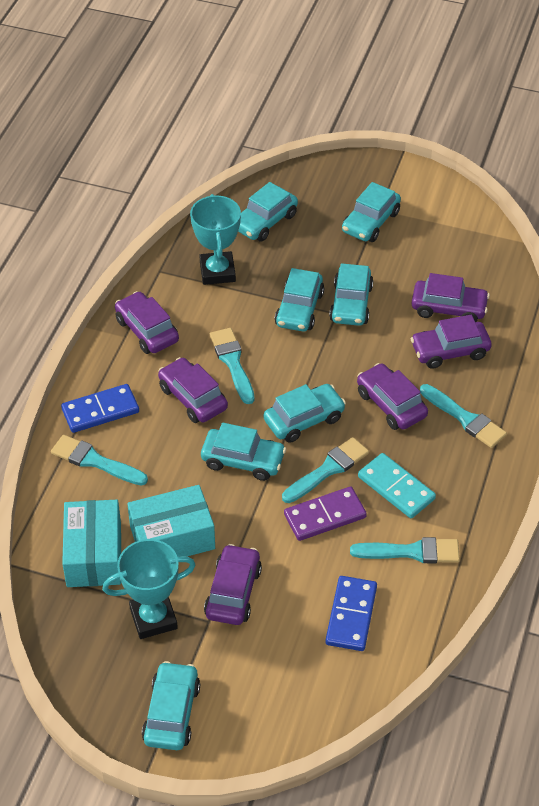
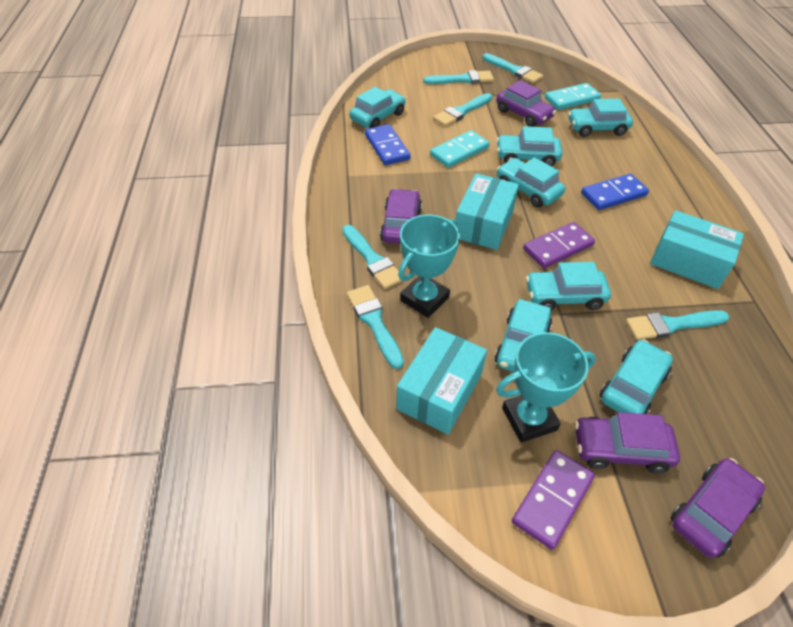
purple car: [115,291,179,354] [158,357,228,423] [204,544,262,625] [357,363,428,430] [411,273,490,322] [411,315,492,369] = 6 -> [380,189,422,244] [496,80,556,127] [575,412,680,473] [671,458,765,558] = 4
purple domino: [284,487,367,541] = 1 -> [512,450,595,550] [523,222,595,268] = 2
turquoise box: [62,500,121,587] [127,485,215,557] = 2 -> [396,327,487,434] [455,173,519,250] [650,210,744,289] = 3
turquoise brush: [51,435,148,486] [210,328,255,404] [282,437,369,503] [350,537,460,563] [420,384,507,448] = 5 -> [342,225,402,289] [347,285,404,369] [423,70,494,84] [433,93,492,126] [483,53,543,83] [626,310,729,340] = 6
turquoise domino: [358,453,436,518] = 1 -> [430,130,490,168] [545,83,601,110] = 2

